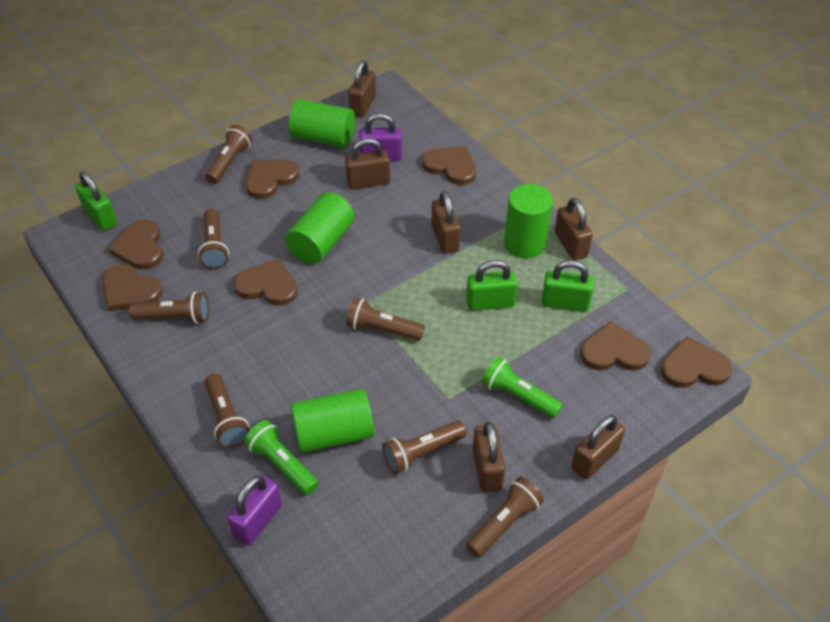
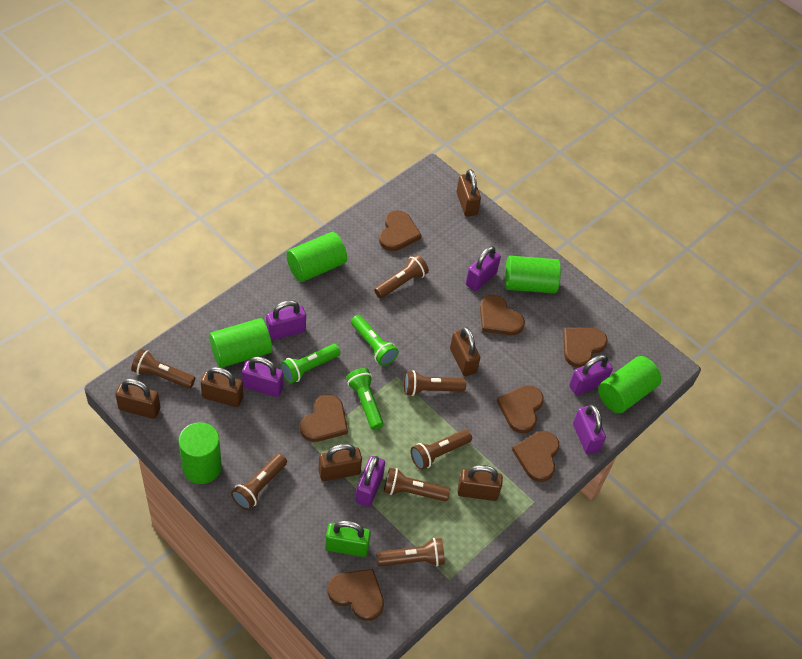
green cylinder: [285,192,354,264] [289,99,355,148] [291,388,374,453] [504,184,553,259] = 4 -> [178,422,222,484] [209,318,272,368] [287,232,347,282] [505,256,561,293] [598,356,661,413] = 5
green flashlight: [244,420,319,495] [482,357,563,418] = 2 -> [281,344,341,384] [346,368,384,430] [351,315,399,366] = 3
green padlock: [75,171,117,231] [466,260,518,311] [541,260,594,312] = 3 -> [325,520,371,557] = 1
purple padlock: [227,475,282,545] [359,113,402,161] = 2 -> [242,357,283,397] [266,300,306,340] [355,456,385,507] [466,246,501,291] [569,355,613,395] [573,405,606,455] = 6

